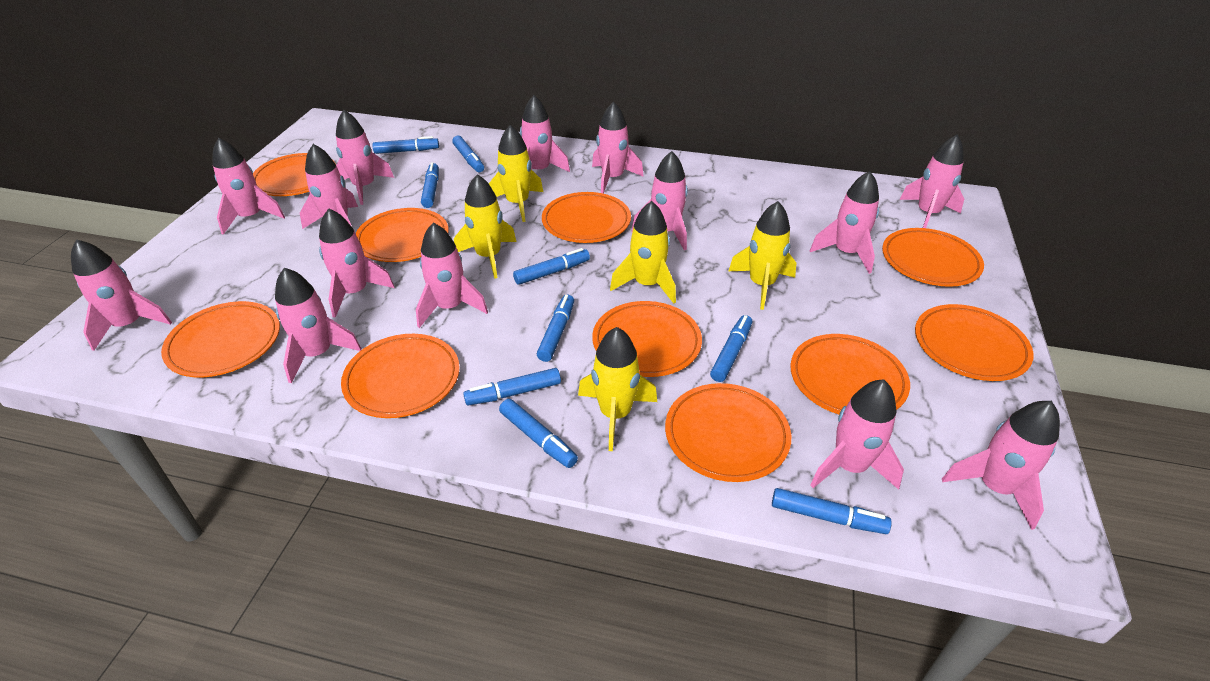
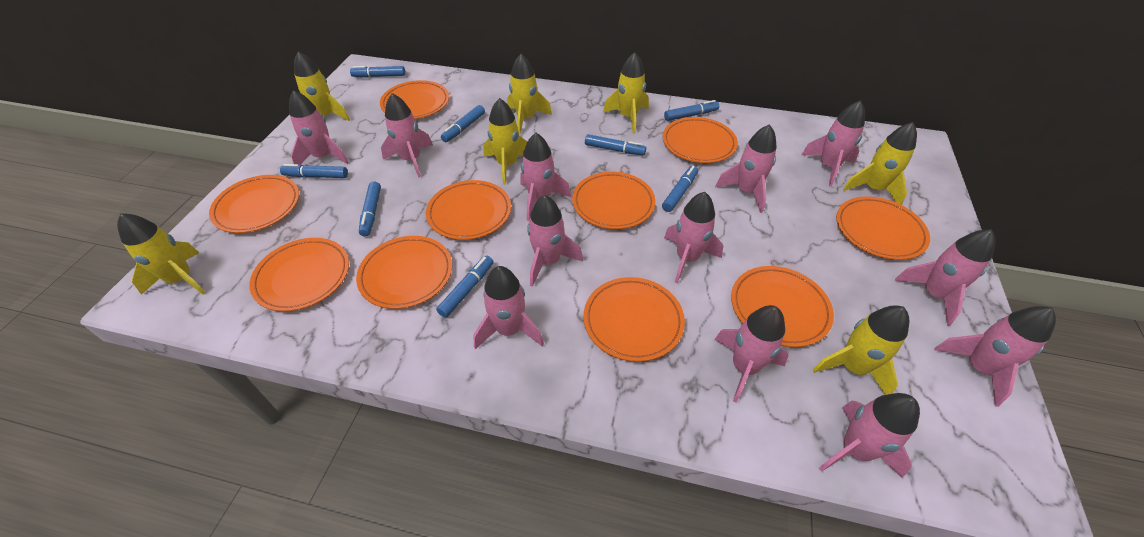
blue marker: [372,136,439,154] [421,162,439,208] [452,136,484,172] [463,368,561,406] [499,399,578,468] [513,248,590,285] [537,295,574,362] [710,315,752,382] [772,488,892,534] = 9 -> [280,164,348,178] [350,66,405,78] [359,181,381,237] [436,256,494,318] [441,105,485,142] [585,134,646,155] [662,166,698,212] [664,100,719,121] = 8
pink rocket: [71,239,172,351] [213,137,285,235] [275,268,362,383] [300,144,358,229] [319,208,394,318] [336,110,394,205] [416,223,488,328] [520,95,570,172] [592,101,644,194] [631,151,688,250] [810,171,879,274] [810,379,904,489] [900,135,964,228] [942,401,1060,530] = 14 -> [289,90,349,165] [381,93,433,177] [473,266,544,349] [521,133,571,221] [527,195,583,287] [664,192,723,283] [714,305,789,402] [715,124,777,213] [801,100,865,187] [819,393,920,478] [895,229,995,326] [934,306,1056,407] = 12
yellow rocket: [454,174,516,279] [489,125,543,222] [578,327,657,451] [610,201,676,304] [729,201,797,310] = 5 -> [117,213,206,295] [294,51,350,121] [483,98,527,185] [507,54,552,135] [603,52,649,134] [813,305,909,395] [843,122,917,205] = 7

